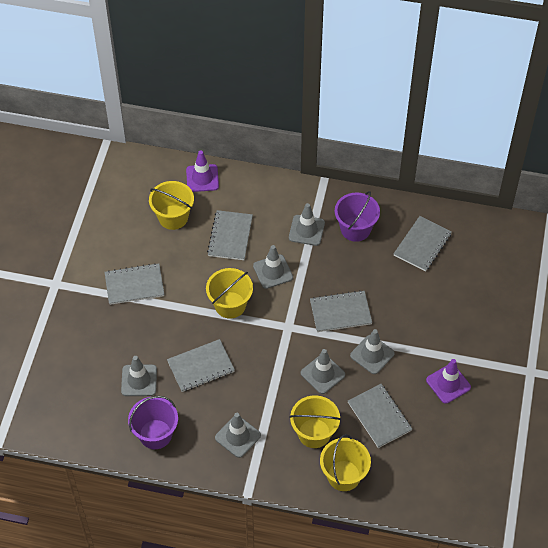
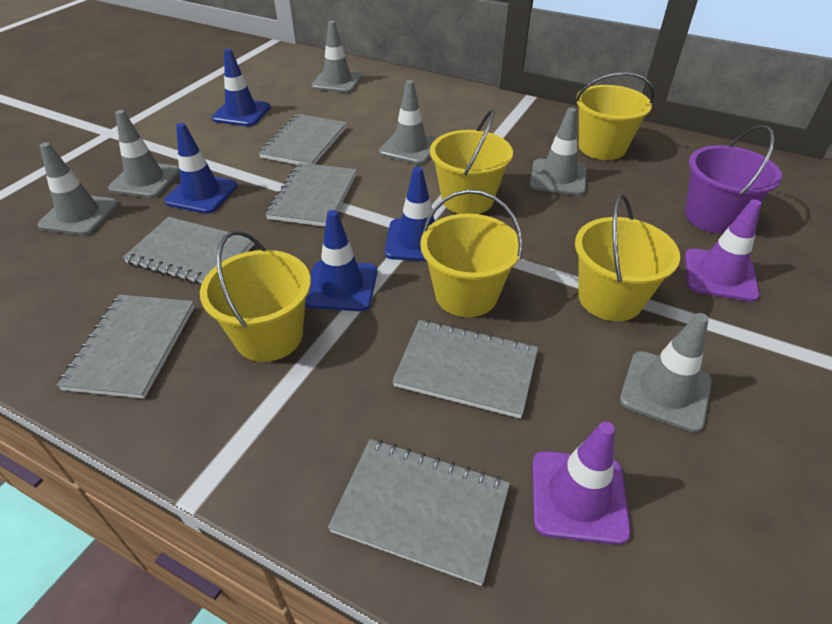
blue traffic cone: none = 0 -> [164,123,238,214] [212,49,271,126] [305,210,377,311] [385,167,437,261] = 4
purple bucket: [128,396,178,449] [335,191,380,242] = 2 -> [685,125,782,234] = 1
yellow bucket: [149,181,194,230] [206,268,253,319] [289,395,341,448] [320,434,371,491] = 4 -> [200,231,311,362] [420,190,523,317] [430,109,513,214] [575,72,654,160] [575,194,680,321] = 5

